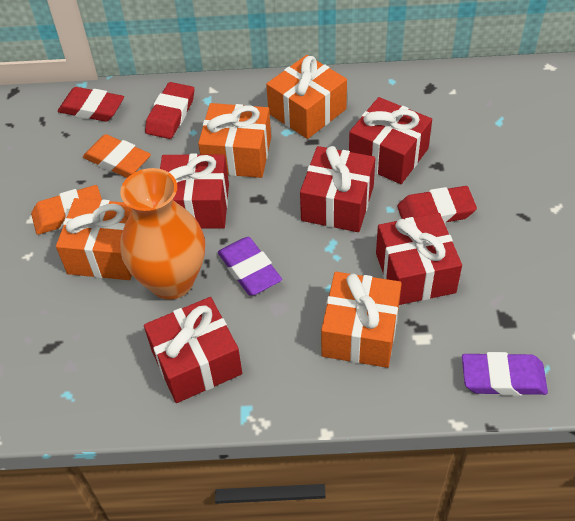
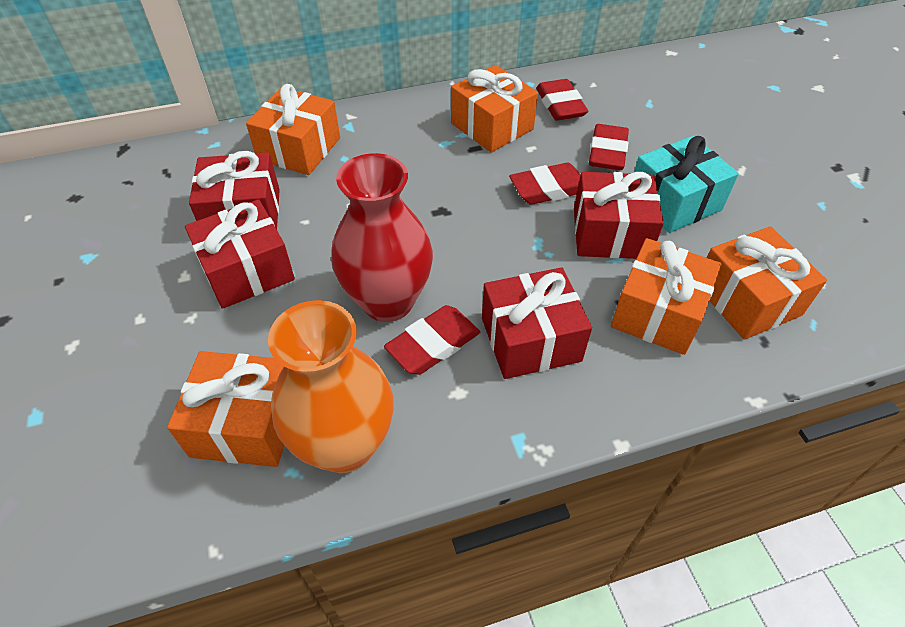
orange eraser: [31,185,102,235] [83,134,151,178] = 2 -> none = 0
orange gift: [56,198,132,280] [198,103,271,178] [266,55,347,139] [321,272,402,368] = 4 -> [167,351,284,467] [246,84,340,175] [451,65,538,153] [611,238,721,355] [707,226,827,340] = 5
purple eraser: [218,237,282,295] [462,352,548,396] = 2 -> none = 0
red eraser: [58,87,124,122] [145,82,194,139] [398,186,477,223] = 3 -> [384,305,480,375] [509,163,580,205] [536,79,588,121] [589,124,629,170] = 4
red gift: [144,297,242,403] [160,154,229,228] [300,146,375,232] [349,97,432,184] [376,213,462,305] = 5 -> [185,199,295,309] [189,151,280,229] [482,267,592,379] [574,172,664,259] = 4
red vase: none = 0 -> [331,153,433,322] = 1
turquoise gift: none = 0 -> [634,136,739,233] = 1

